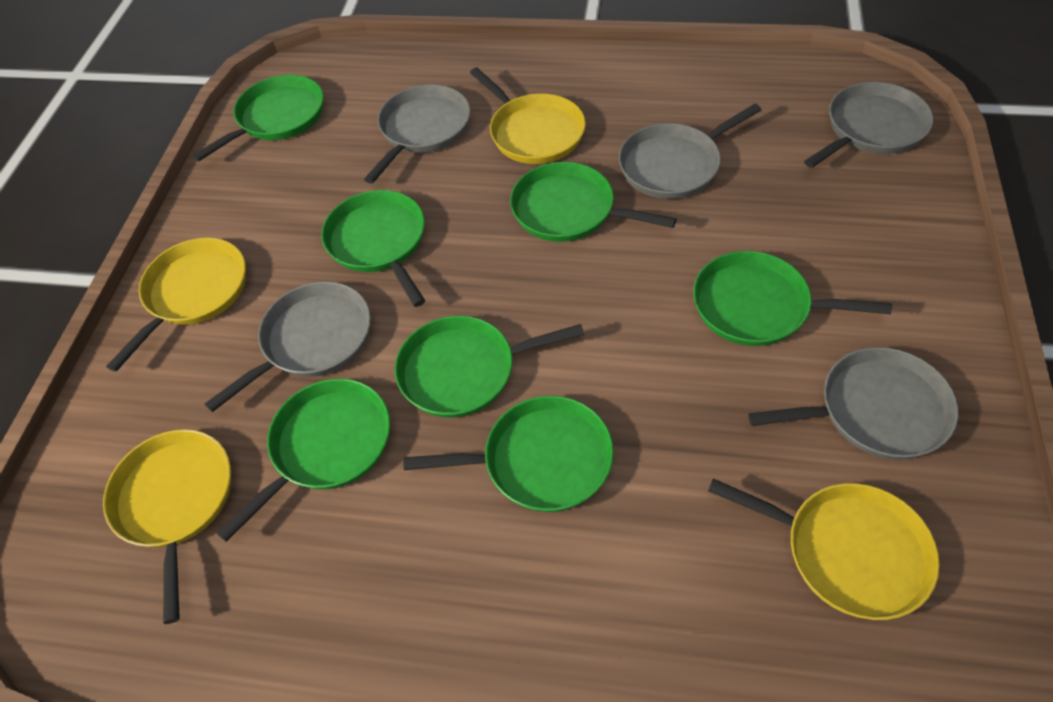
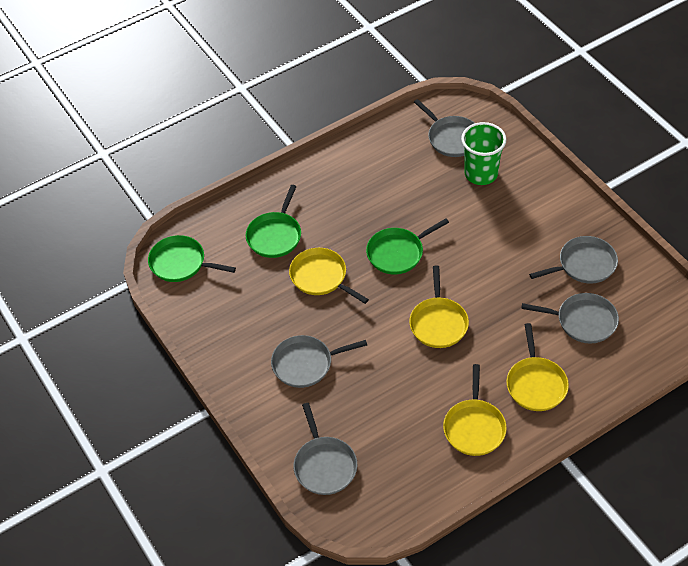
green cup: none = 0 -> [461,122,507,185] = 1
green pan: [192,75,324,161] [217,379,390,542] [321,190,425,307] [395,316,584,418] [403,396,614,512] [510,162,677,242] [693,251,892,346] = 7 -> [148,235,236,282] [246,185,301,258] [366,218,449,274] = 3

